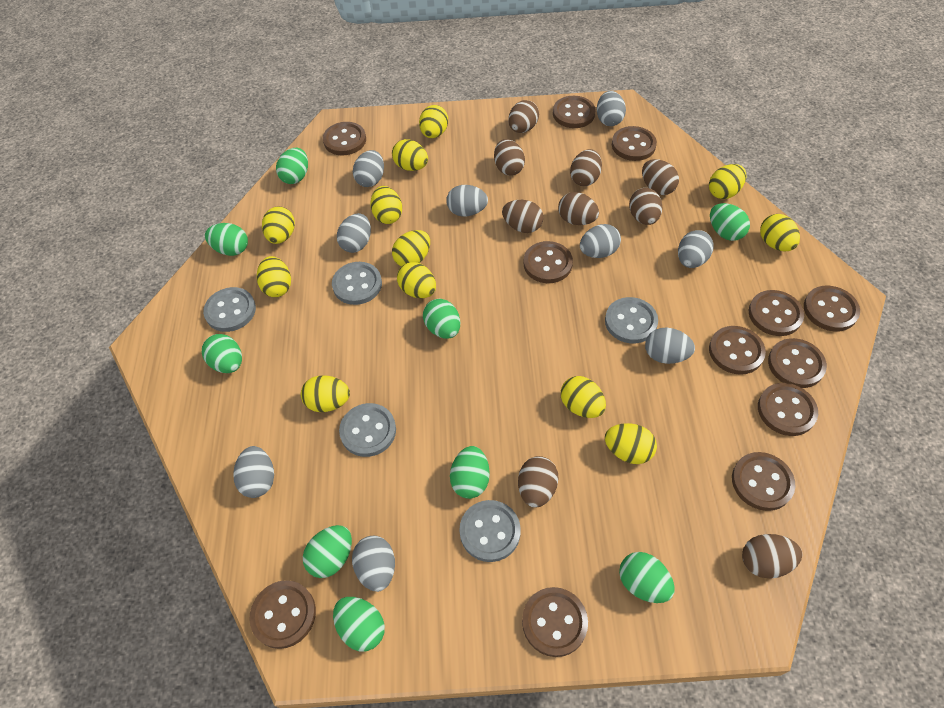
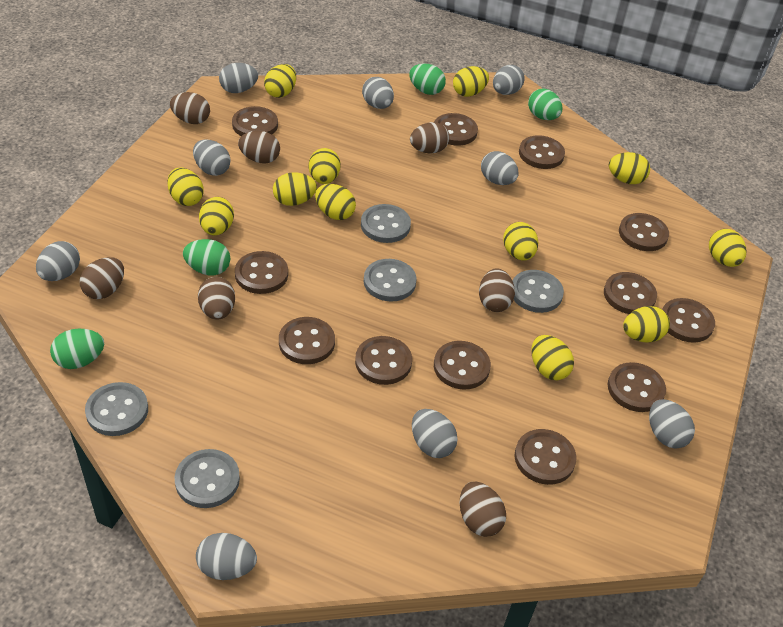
brown egg: [494,139,525,176] [502,200,544,233] [508,100,539,133] [518,456,559,508] [558,192,599,225] [570,149,602,186] [629,188,663,225] [642,159,679,195] [742,534,803,578] = 9 -> [80,257,124,299] [170,92,210,124] [198,277,235,319] [238,131,280,163] [410,122,449,153] [460,482,506,537] [479,268,515,312] = 7
green egg: [202,334,242,373] [205,223,248,256] [276,148,308,184] [303,525,352,578] [333,597,385,652] [423,299,460,339] [450,446,490,499] [619,552,675,603] [710,203,750,241] = 9 -> [50,329,104,369] [183,239,230,275] [409,64,446,95] [528,88,562,120] = 4

